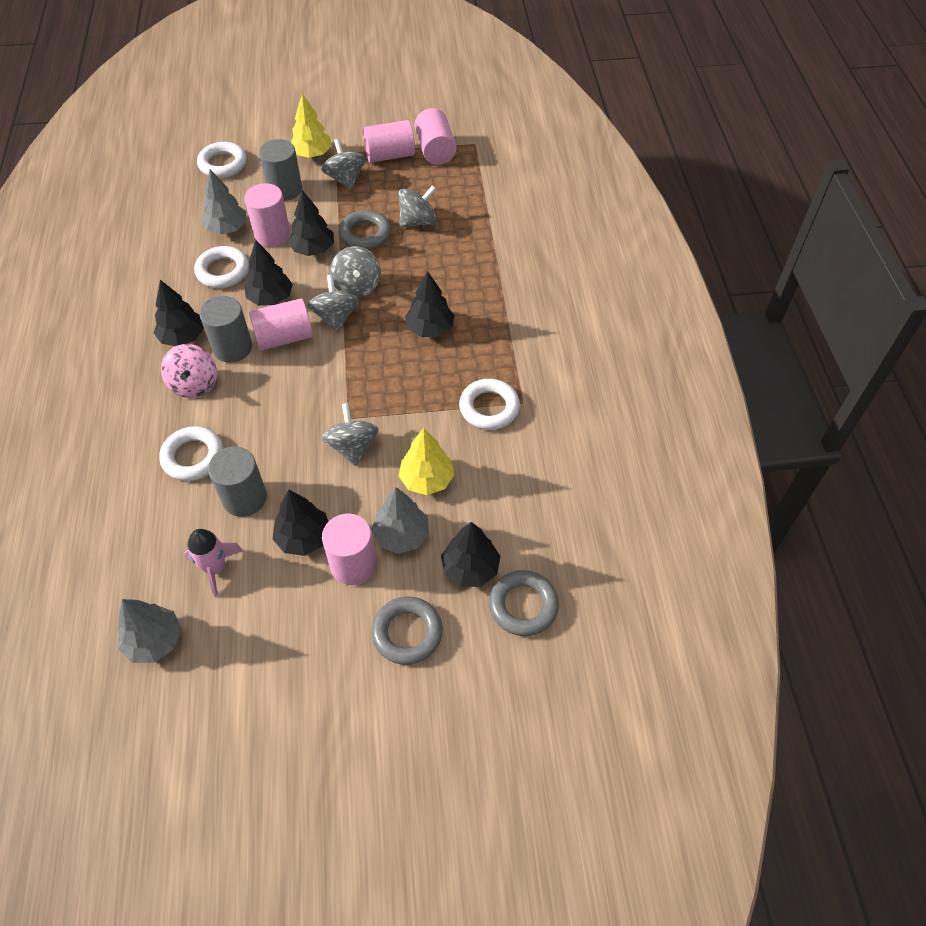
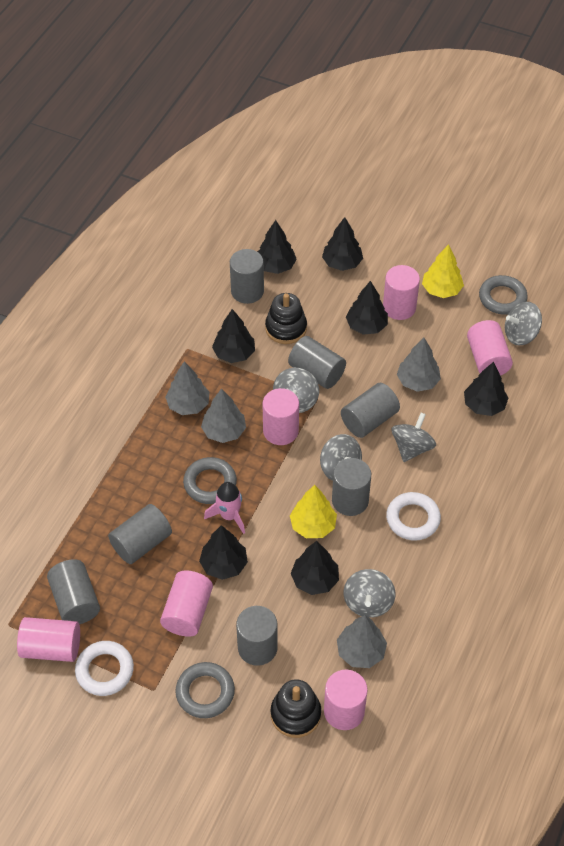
black stacking toy: none = 0 -> [265,293,307,344] [271,679,321,738] = 2
black tree: [154,280,204,346] [244,240,293,306] [273,489,329,556] [288,190,334,256] [405,271,454,337] [441,522,500,587] = 6 -> [199,525,248,580] [212,309,255,363] [257,220,297,274] [291,541,339,595] [322,217,363,271] [346,281,388,335] [464,362,508,416] = 7
grey cylinder: [199,296,252,363] [208,446,267,517] [259,139,302,201] = 3 -> [47,559,100,624] [108,504,172,564] [230,249,264,304] [236,606,278,666] [288,336,346,389] [332,458,371,516] [341,383,400,438] = 7
grey tree: [117,599,181,663] [201,169,247,235] [371,487,429,554] = 3 -> [165,361,210,415] [201,388,246,443] [337,615,387,668] [397,338,441,392] = 4
pink cylinder: [245,183,290,247] [249,298,313,350] [322,513,377,585] [363,120,415,163] [414,108,456,165] = 5 -> [17,617,80,662] [160,570,213,637] [263,388,299,445] [324,670,368,730] [383,265,420,320] [467,320,513,376] = 6
pink spinning top: [161,344,217,398] = 1 -> none = 0
white ring: [159,426,223,481] [194,246,249,288] [197,142,247,178] [459,379,520,430] = 4 -> [75,641,134,696] [386,492,441,541] = 2

